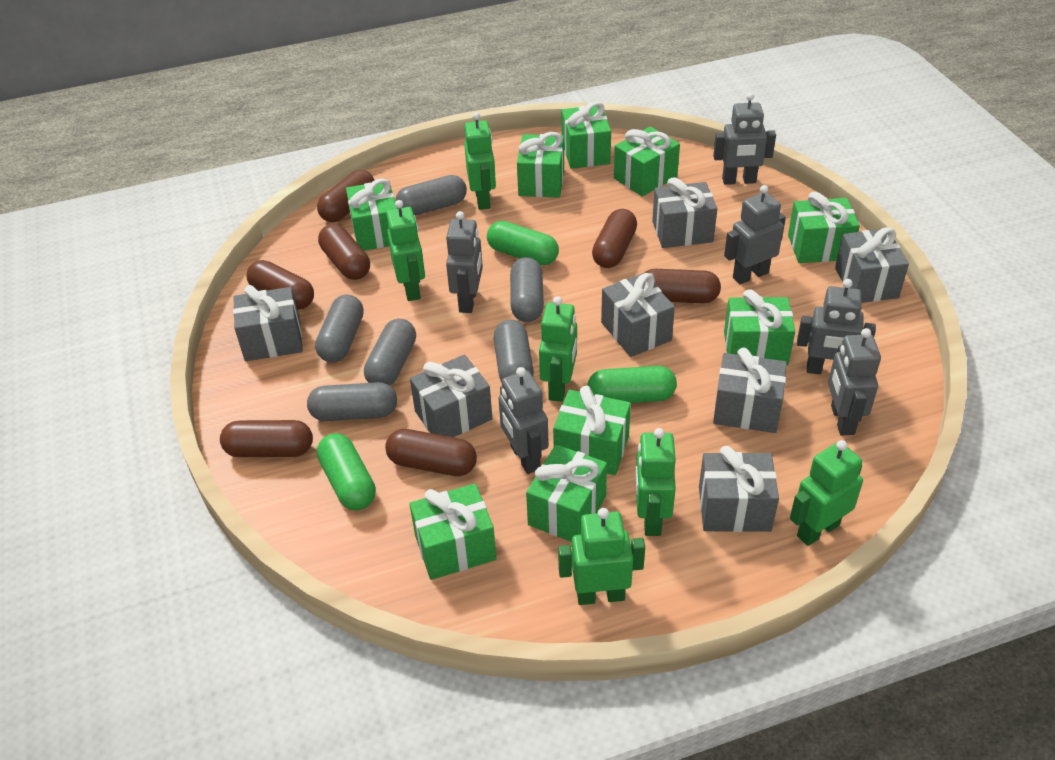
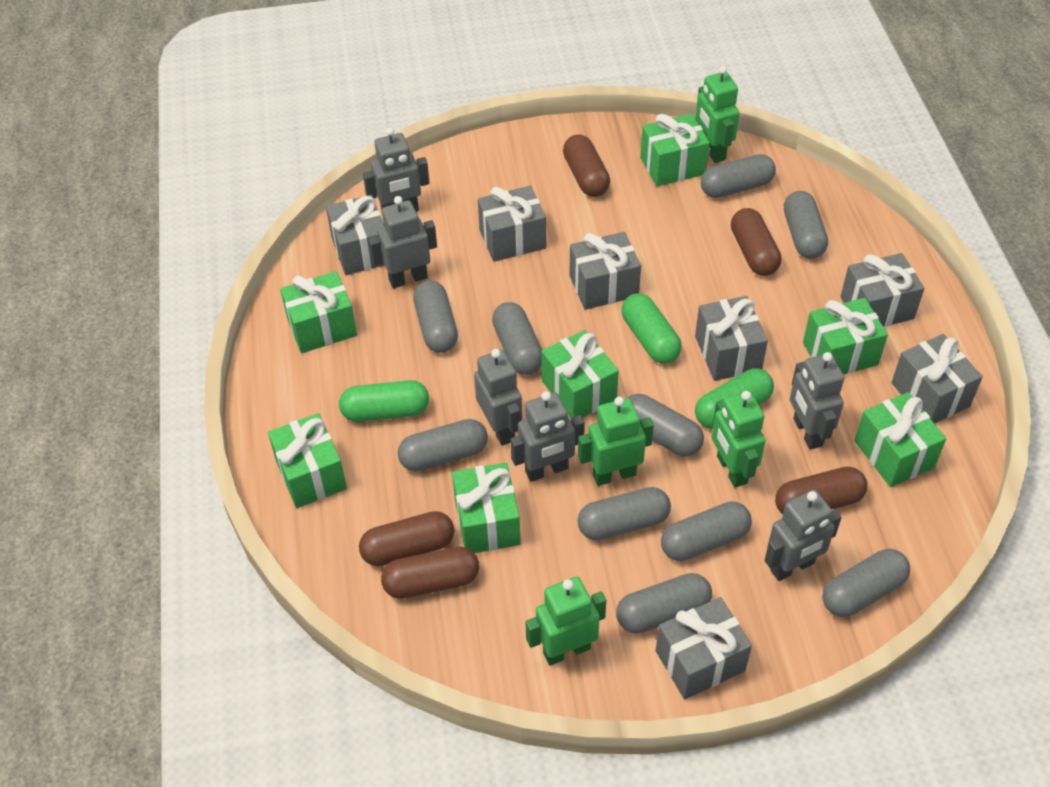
brown capsule: [220,420,313,457] [246,260,314,310] [317,170,374,222] [318,224,370,280] [385,429,477,476] [592,209,637,268] [644,269,721,303] = 7 -> [359,511,454,566] [381,547,479,599] [563,134,610,197] [731,208,781,276] [775,466,867,514] = 5
green gift: [346,178,397,251] [409,484,496,580] [517,132,564,198] [526,445,607,542] [553,386,631,475] [562,102,611,169] [614,126,680,197] [724,289,795,366] [788,192,860,263] = 9 -> [268,413,347,508] [280,271,357,353] [452,462,521,553] [541,330,619,418] [640,114,710,186] [803,298,888,374] [854,392,946,487] = 7
green robot: [386,200,425,301] [464,112,496,210] [539,296,577,402] [558,508,645,605] [635,428,676,536] [790,440,863,546] = 6 -> [525,576,606,666] [578,396,654,486] [696,66,739,163] [712,391,766,488] = 4
grey capsule: [307,382,397,421] [315,295,364,362] [364,319,416,385] [395,175,467,216] [494,320,534,383] [510,257,544,322] = 6 -> [398,419,488,471] [413,281,458,353] [492,302,542,375] [577,487,671,540] [616,573,712,634] [628,394,704,456] [661,501,752,561] [701,154,776,198] [784,191,828,259] [822,549,910,617] = 10

